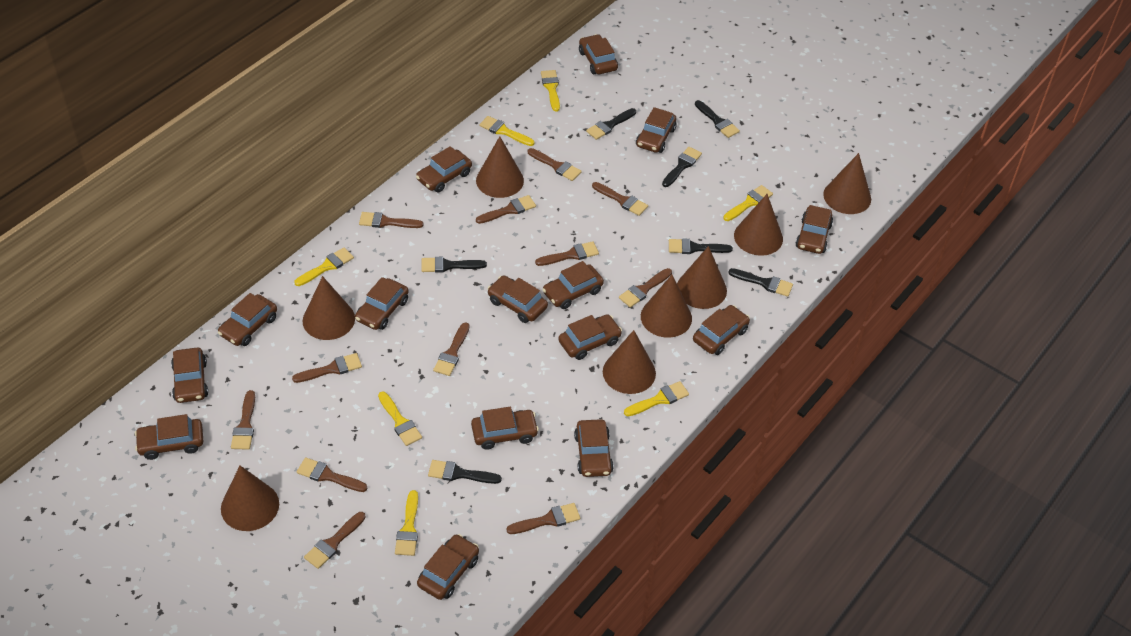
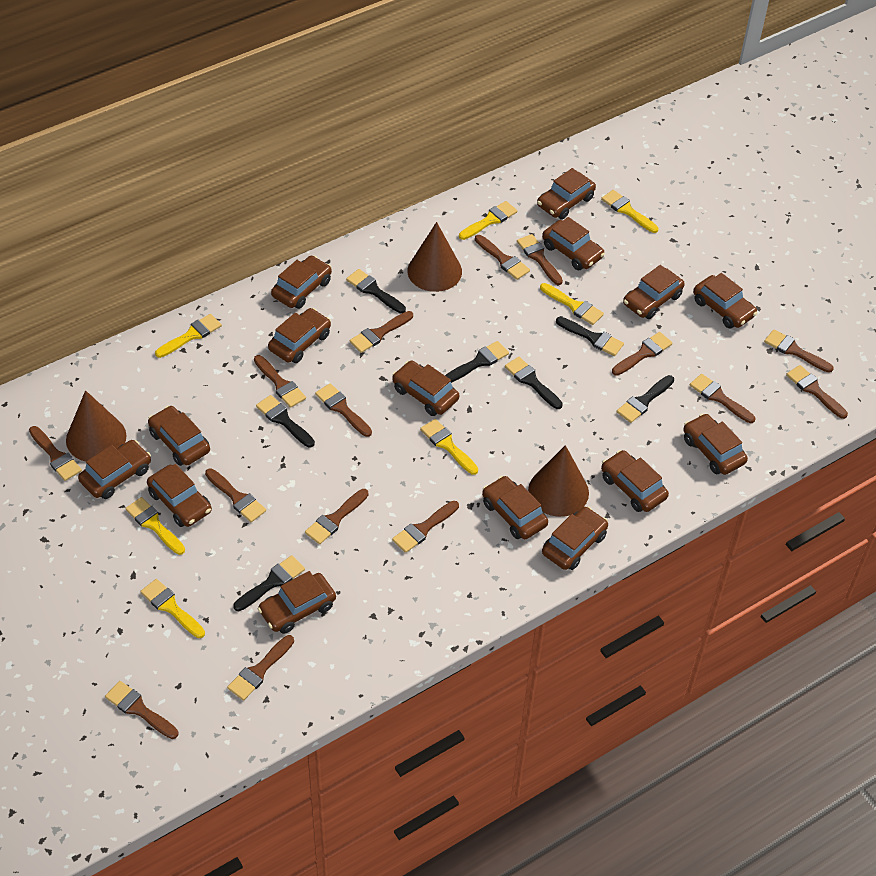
brown brush: [231,390,255,450] [292,353,362,383] [297,457,367,492] [304,512,366,569] [359,212,423,228] [433,322,470,376] [476,195,536,224] [506,503,580,534] [528,148,582,181] [535,241,599,266] [592,182,648,216] [619,268,672,308] = 12 -> [29,426,82,481] [105,681,178,739] [205,468,266,522] [227,635,294,701] [254,355,306,408] [305,489,369,544] [315,383,372,437] [350,311,413,353] [392,501,459,553] [475,235,530,280] [517,234,563,285] [612,332,673,376] [690,374,755,423] [764,329,834,373] [786,365,848,419] = 15
brown cone: [221,465,279,531] [303,276,355,340] [476,136,524,198] [603,330,656,394] [641,275,692,338] [677,246,727,309] [734,194,783,256] [823,153,871,214] = 8 -> [66,390,127,461] [407,222,462,292] [528,445,589,517] = 3

